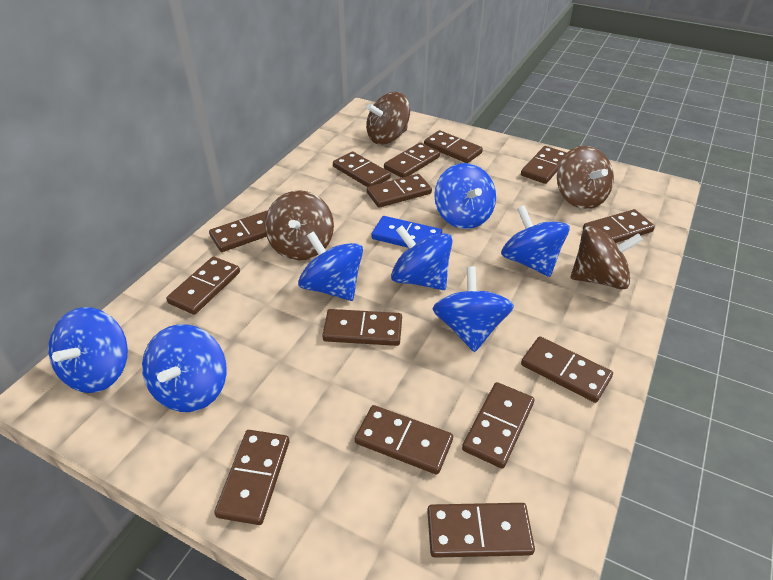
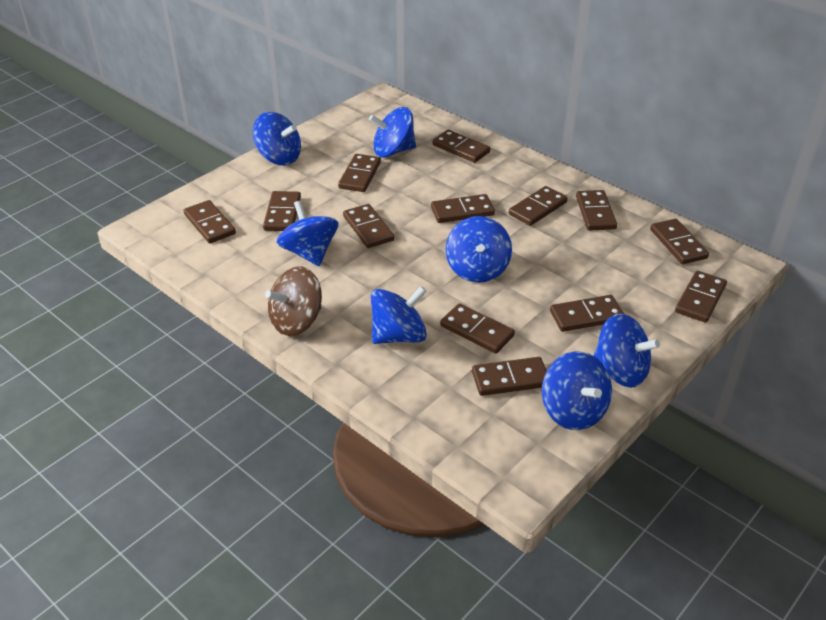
blue domino: [372,216,442,248] = 1 -> none = 0
brown domino: [166,256,240,315] [209,210,268,252] [214,430,289,525] [322,309,402,346] [333,151,391,187] [355,405,453,475] [367,174,432,208] [384,142,440,178] [424,130,483,163] [427,503,535,558] [462,382,534,469] [521,146,567,184] [521,337,613,403] [583,209,655,243] = 14 -> [183,200,236,243] [263,191,301,231] [338,154,381,192] [343,204,394,248] [431,194,495,223] [432,130,490,163] [440,303,515,354] [472,357,547,396] [509,186,567,226] [550,295,624,332] [576,190,617,230] [650,219,709,264] [675,271,727,323] = 13
brown spinning top: [265,190,334,260] [366,92,410,145] [557,146,614,209] [571,226,643,290] = 4 -> [265,266,322,336] = 1

